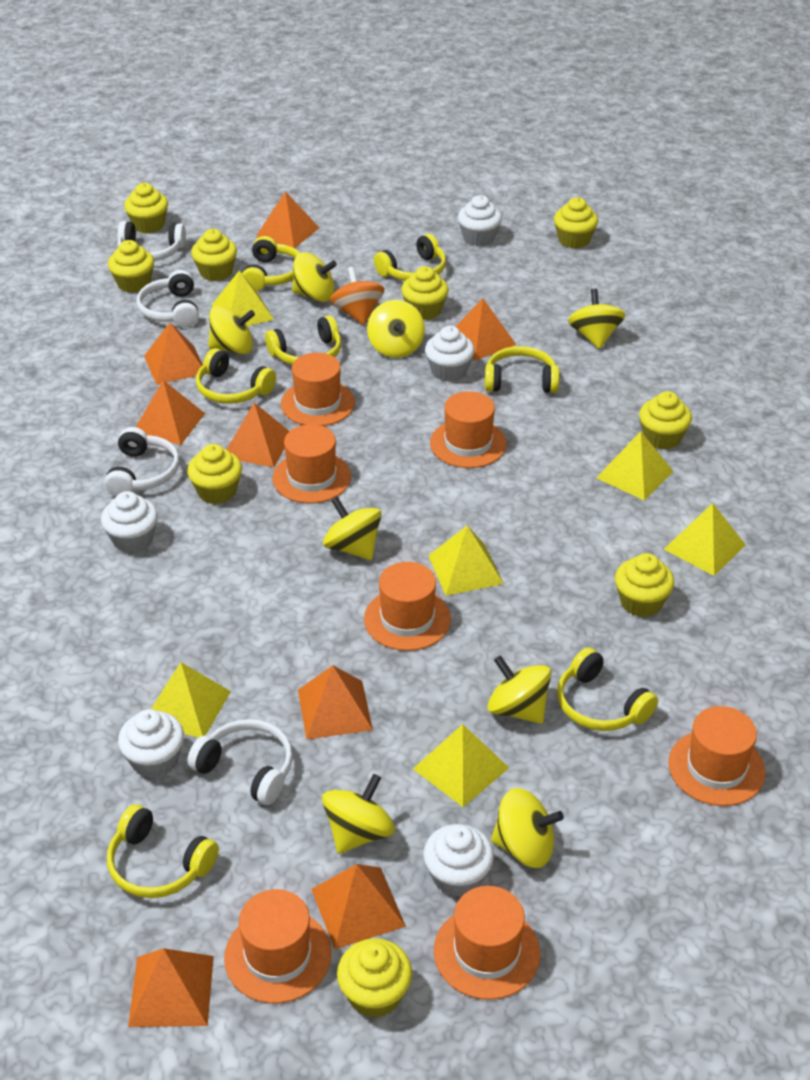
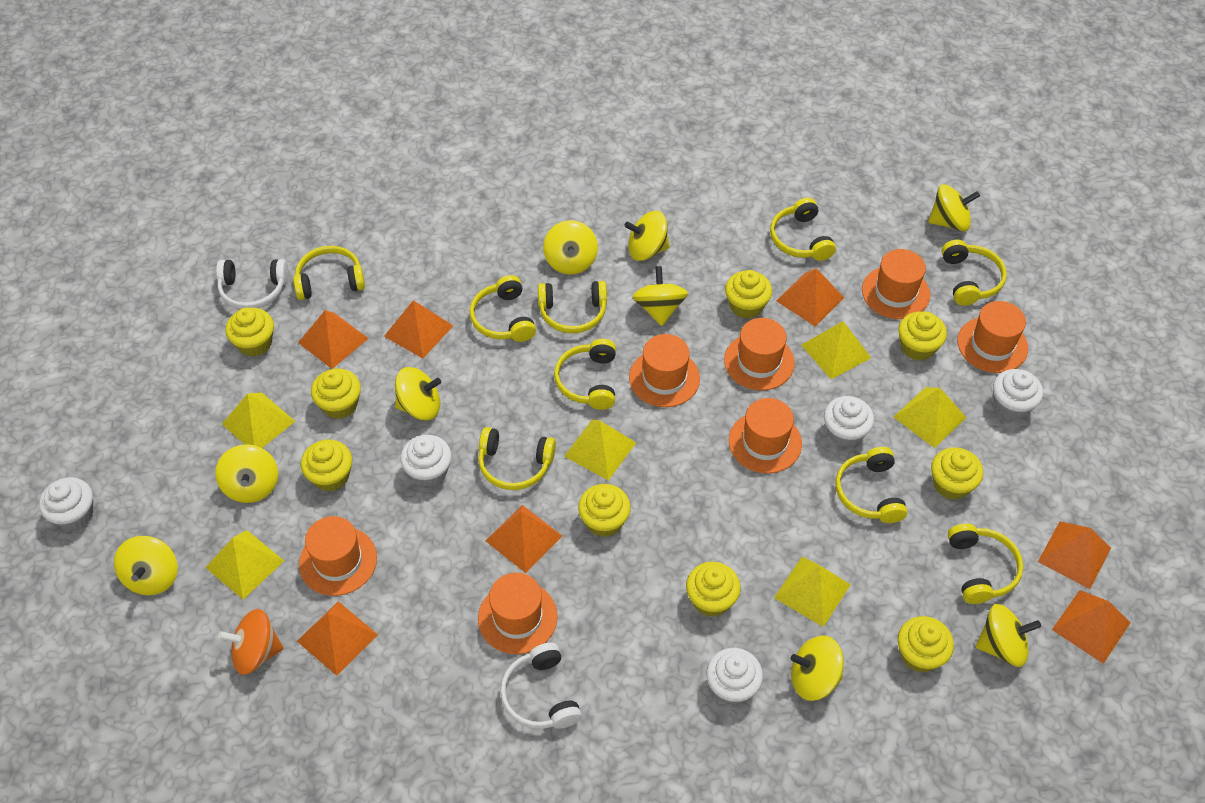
orange pyramid: [128,948,214,1027] [136,380,205,445] [144,323,207,385] [227,402,289,467] [256,191,319,249] [298,665,373,739] [312,864,406,949] [455,299,516,361] = 8 -> [297,601,378,676] [298,310,369,369] [384,300,453,359] [486,505,562,573] [776,268,844,326] [1038,521,1111,589] [1052,590,1130,664] = 7
white headphones: [104,427,180,496] [118,221,186,261] [136,270,199,327] [187,719,293,805] = 4 -> [216,259,289,309] [500,643,582,729] = 2
yellow headphones: [107,804,219,898] [196,348,276,404] [242,236,300,291] [265,315,341,365] [374,234,446,281] [485,346,559,393] [557,647,658,731] = 7 -> [293,246,365,300] [469,275,536,342] [478,427,556,490] [538,281,607,333] [554,339,616,410] [770,198,836,261] [835,447,907,523] [942,240,1007,306] [948,524,1023,604] = 9
yellow spinning top: [208,305,255,354] [292,252,337,302] [322,774,395,854] [323,496,382,560] [367,300,425,358] [487,655,551,724] [491,788,564,868] [568,289,625,349] = 8 -> [114,536,178,595] [215,444,278,503] [395,367,441,421] [543,220,598,275] [624,211,670,261] [632,266,688,326] [791,636,844,701] [928,184,980,231] [976,604,1041,667] = 9

